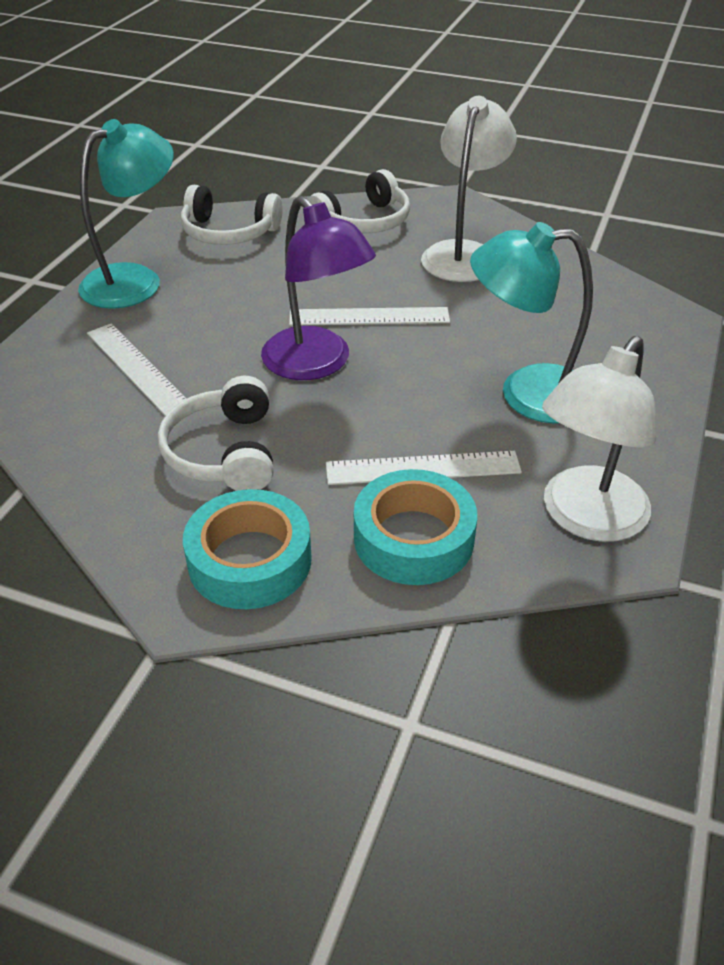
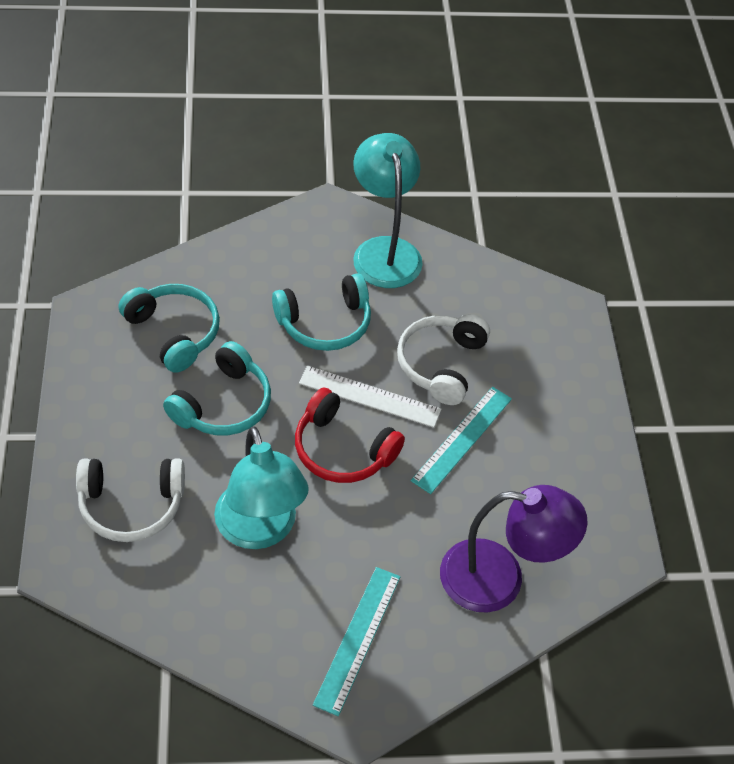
red headphones: none = 0 -> [295,388,405,483] = 1
turquoise headphones: none = 0 -> [119,284,220,373] [163,341,271,436] [272,273,371,351] = 3
turquoise ruler: none = 0 -> [313,567,400,716] [411,387,512,494] = 2
turquoise tape: [183,489,312,609] [354,469,477,585] = 2 -> none = 0
white headphones: [158,376,274,491] [181,185,283,245] [308,169,410,233] = 3 -> [76,458,185,542] [397,314,490,405] = 2
white lamp: [421,96,517,282] [542,336,656,542] = 2 -> none = 0
white ruler: [87,323,187,416] [289,307,450,326] [326,451,522,485] = 3 -> [299,366,441,428] = 1

